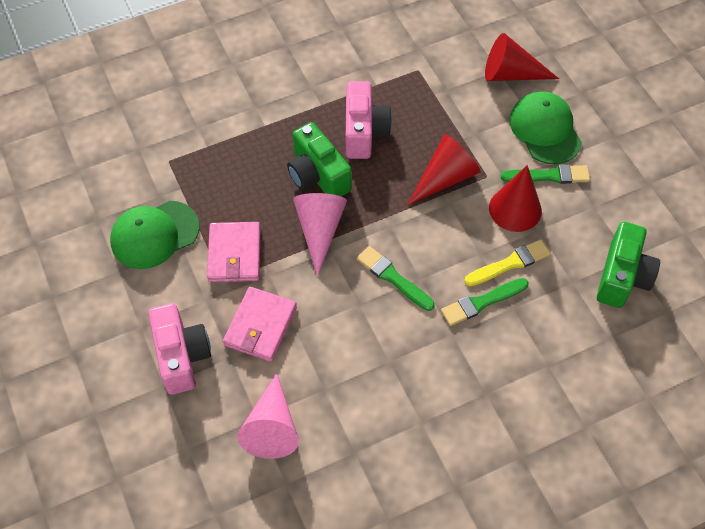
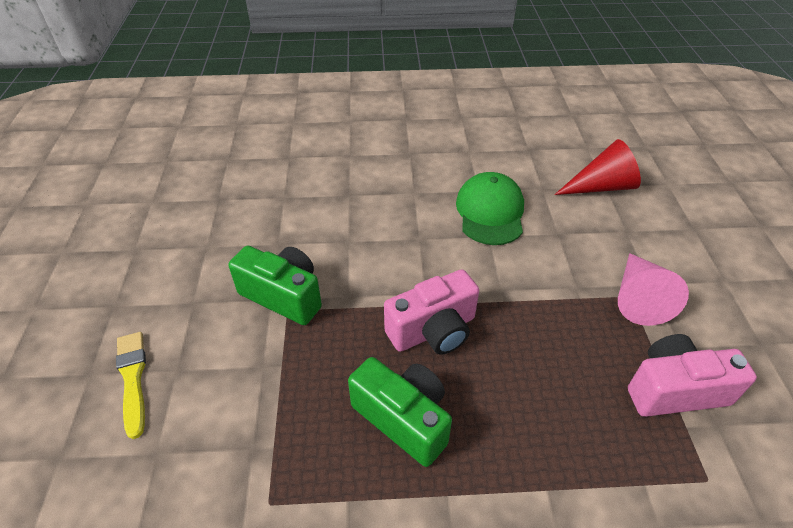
green brush: [357,246,435,311] [441,278,529,326] [501,165,590,184] = 3 -> none = 0
green cap: [110,201,200,269] [510,91,582,164] = 2 -> [456,172,524,245] = 1
pink cone: [237,373,299,459] [293,193,347,277] = 2 -> [618,253,689,326] = 1
pink wallet: [207,222,261,282] [223,287,297,362] = 2 -> none = 0
red cone: [407,134,481,206] [485,33,559,81] [489,165,542,232] = 3 -> [554,139,641,195] = 1

